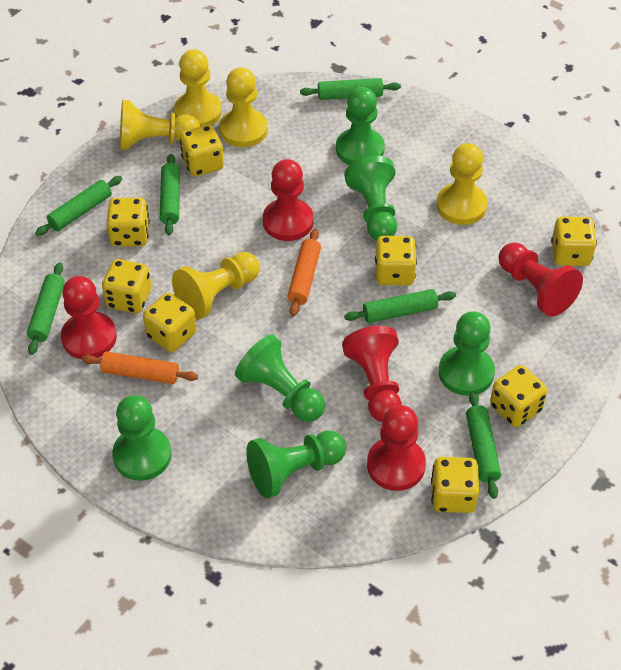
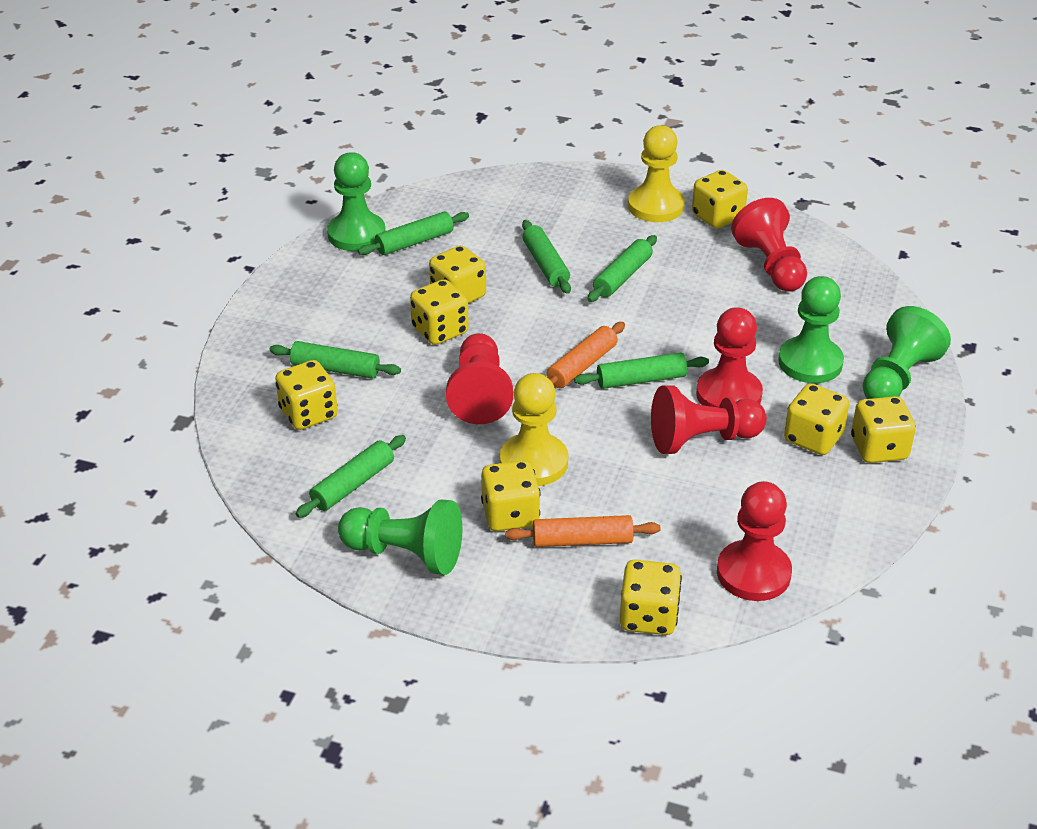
green pawn: [112,395,172,481] [235,334,325,422] [246,431,346,498] [336,87,385,165] [344,156,397,241] [438,311,495,396] = 6 -> [327,152,385,251] [338,500,462,575] [778,276,844,383] [863,306,951,399] = 4
yellow pawn: [120,100,200,150] [172,252,260,320] [174,49,222,127] [219,67,268,147] [436,143,488,225] = 5 -> [500,373,568,486] [628,125,685,222] = 2

